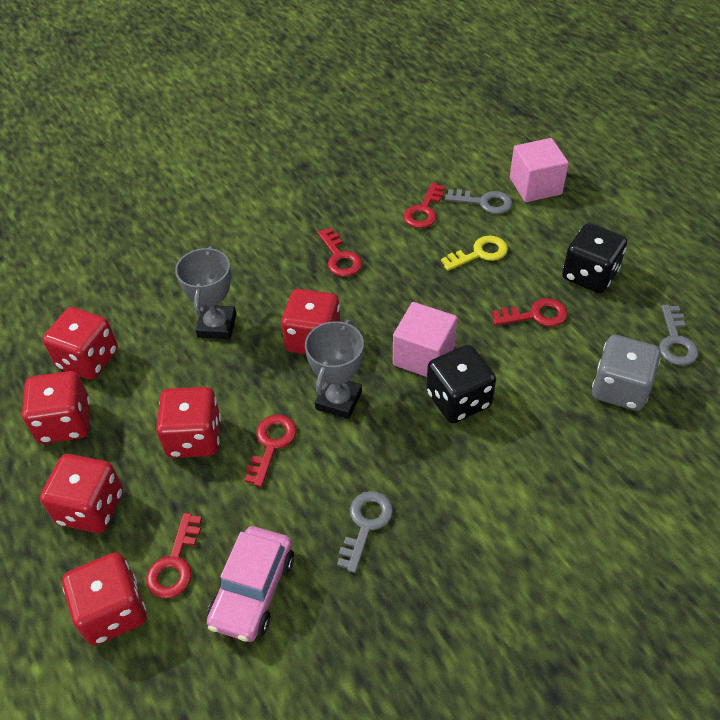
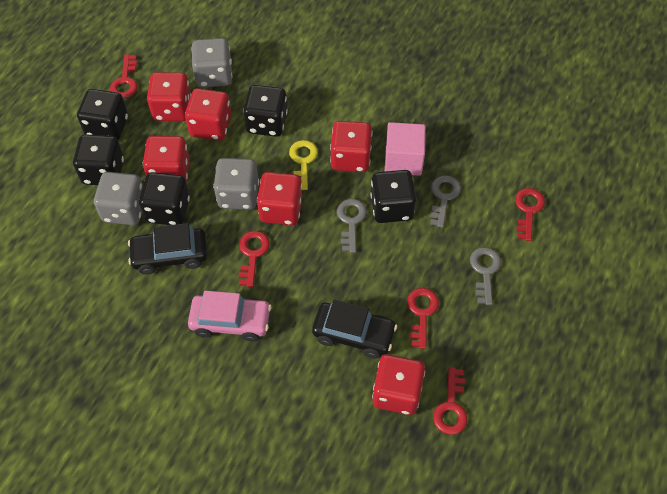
black car: none = 0 -> [128,223,207,275] [312,300,397,359] = 2
black dice: [426,345,496,423] [562,223,627,293] = 2 -> [73,134,124,185] [77,89,128,140] [139,172,190,225] [243,85,288,137] [370,170,416,223] = 5
grey dice: [592,335,661,411] = 1 -> [94,172,143,225] [191,38,232,88] [213,158,259,210] = 3
grey trophy: [175,246,236,339] [305,320,364,419] = 2 -> none = 0
pink cube: [393,302,457,377] [510,138,569,202] = 2 -> [385,122,426,176] = 1

